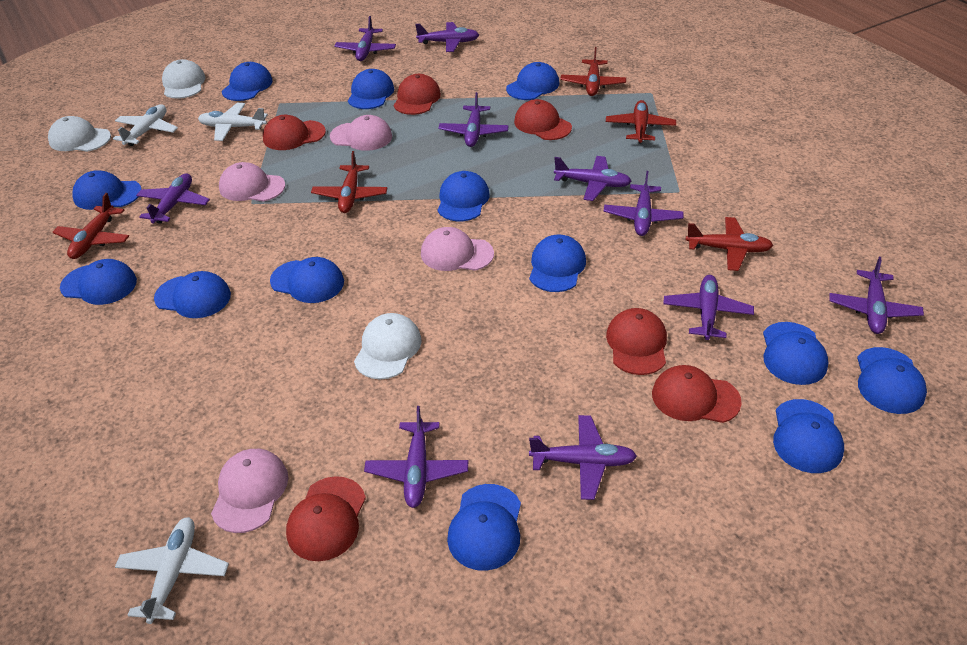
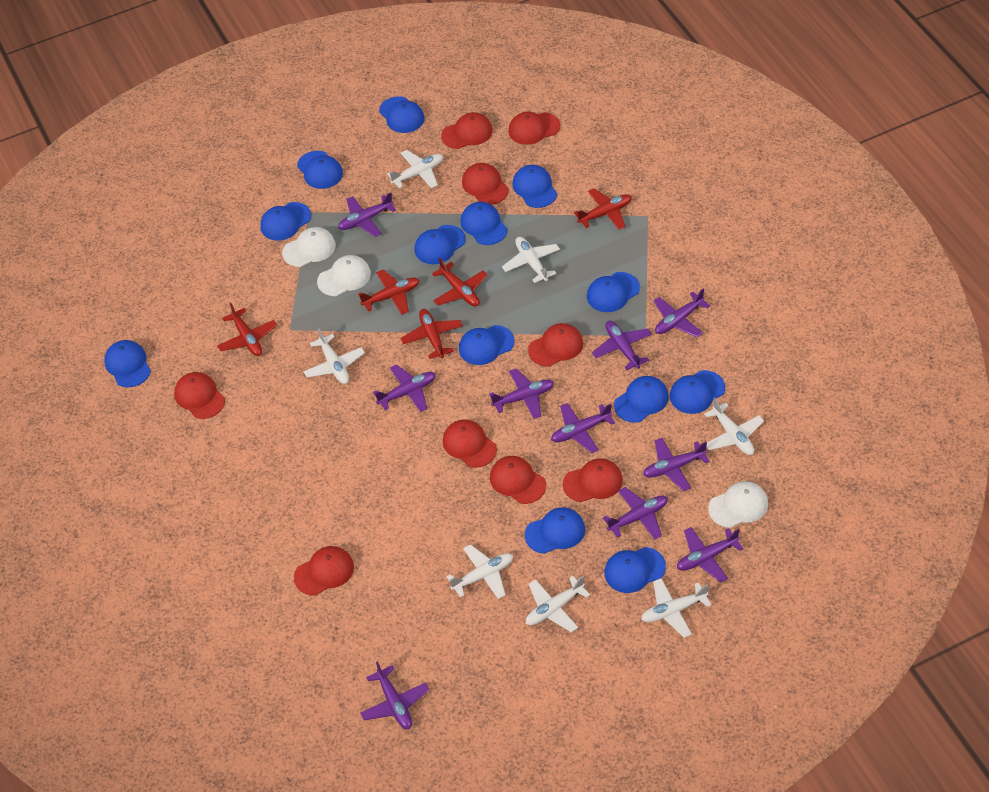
pink cap: [211,449,288,533] [219,162,285,202] [330,115,392,151] [421,227,494,271] = 4 -> none = 0
red cap: [263,115,326,150] [286,476,366,561] [393,74,441,115] [514,99,572,140] [606,308,667,375] [652,365,742,423] = 6 -> [174,372,225,419] [294,546,354,596] [441,112,493,149] [443,420,497,468] [462,163,509,205] [490,456,546,504] [508,112,560,145] [528,323,583,367] [563,458,623,502] = 9
white plane: [113,104,178,146] [115,517,229,624] [198,103,268,141] = 3 -> [303,328,365,384] [387,150,443,189] [447,544,513,599] [502,237,560,283] [526,576,590,632] [641,578,711,638] [704,398,764,455] = 7

